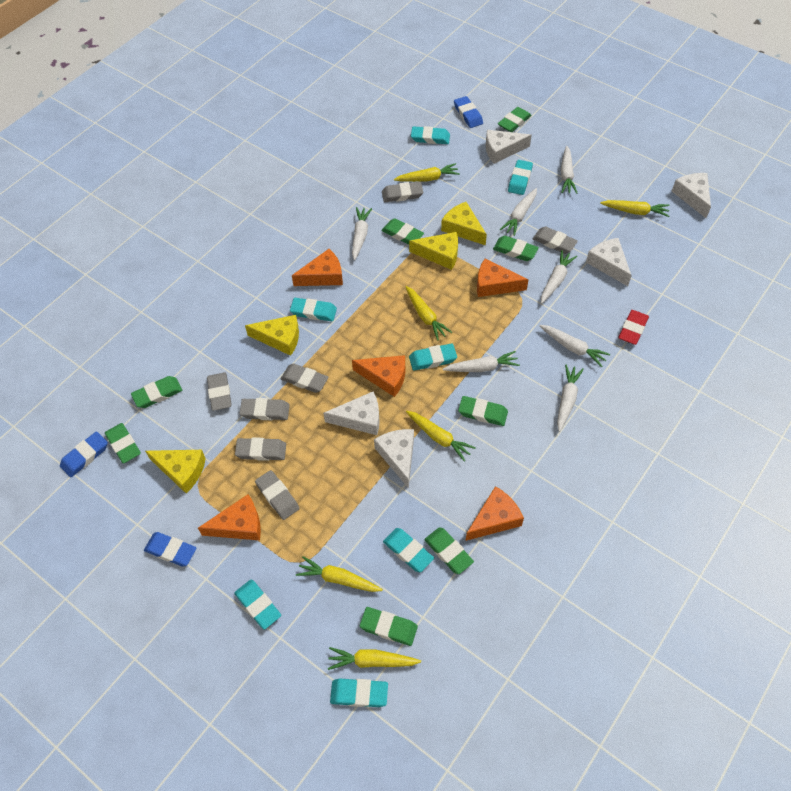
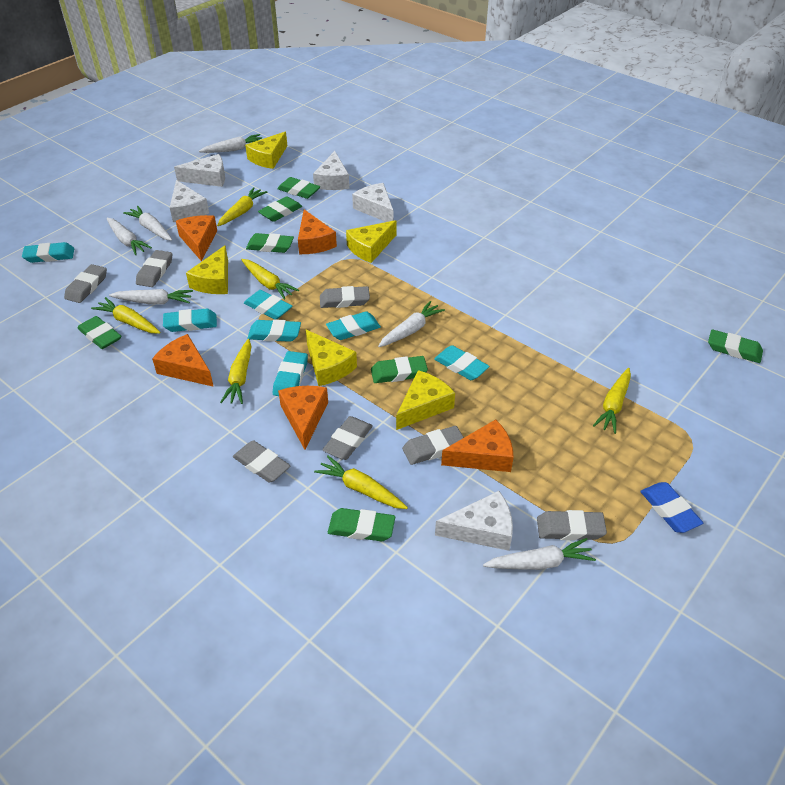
blue eraser: [60,431,108,478] [144,532,196,566] [454,96,483,128] = 3 -> [640,482,703,533] = 1
green eraser: [105,423,141,464] [131,376,182,408] [360,607,418,646] [381,218,424,245] [424,527,474,574] [458,396,508,426] [493,236,539,261] [498,107,531,132] = 8 -> [78,316,121,349] [246,233,294,253] [258,196,302,222] [277,177,320,199] [328,508,395,541] [371,356,428,383] [708,329,763,363] = 7
red eraser: [618,310,649,345] = 1 -> none = 0
white carrot: [352,207,372,260] [443,351,520,372] [500,188,537,236] [540,325,610,367] [541,250,577,304] [557,365,584,432] [561,146,577,194] = 7 -> [106,218,152,255] [109,289,193,305] [123,206,172,241] [199,134,262,153] [378,301,445,347] [483,538,596,570] = 6
yellow cheese: [145,450,206,493] [245,315,299,356] [409,232,458,270] [441,202,487,245] = 4 -> [186,245,228,294] [245,132,287,169] [306,330,357,386] [346,220,396,263] [396,370,455,430] = 5

